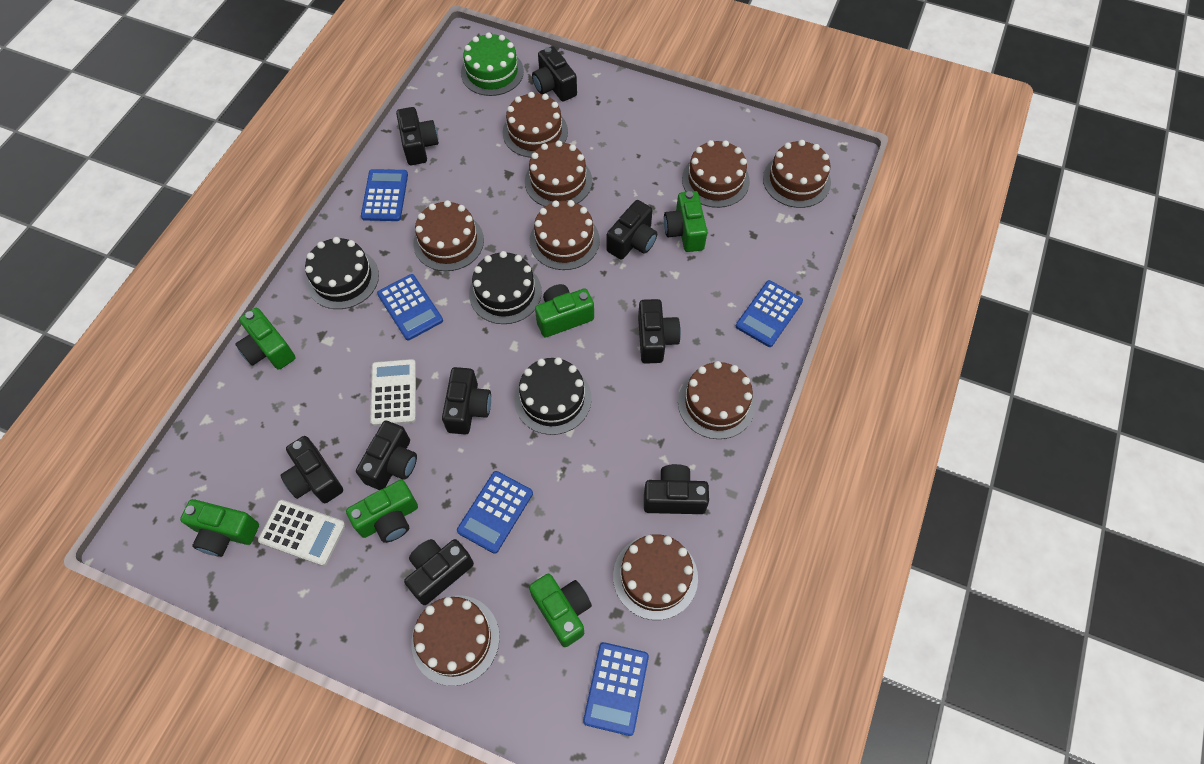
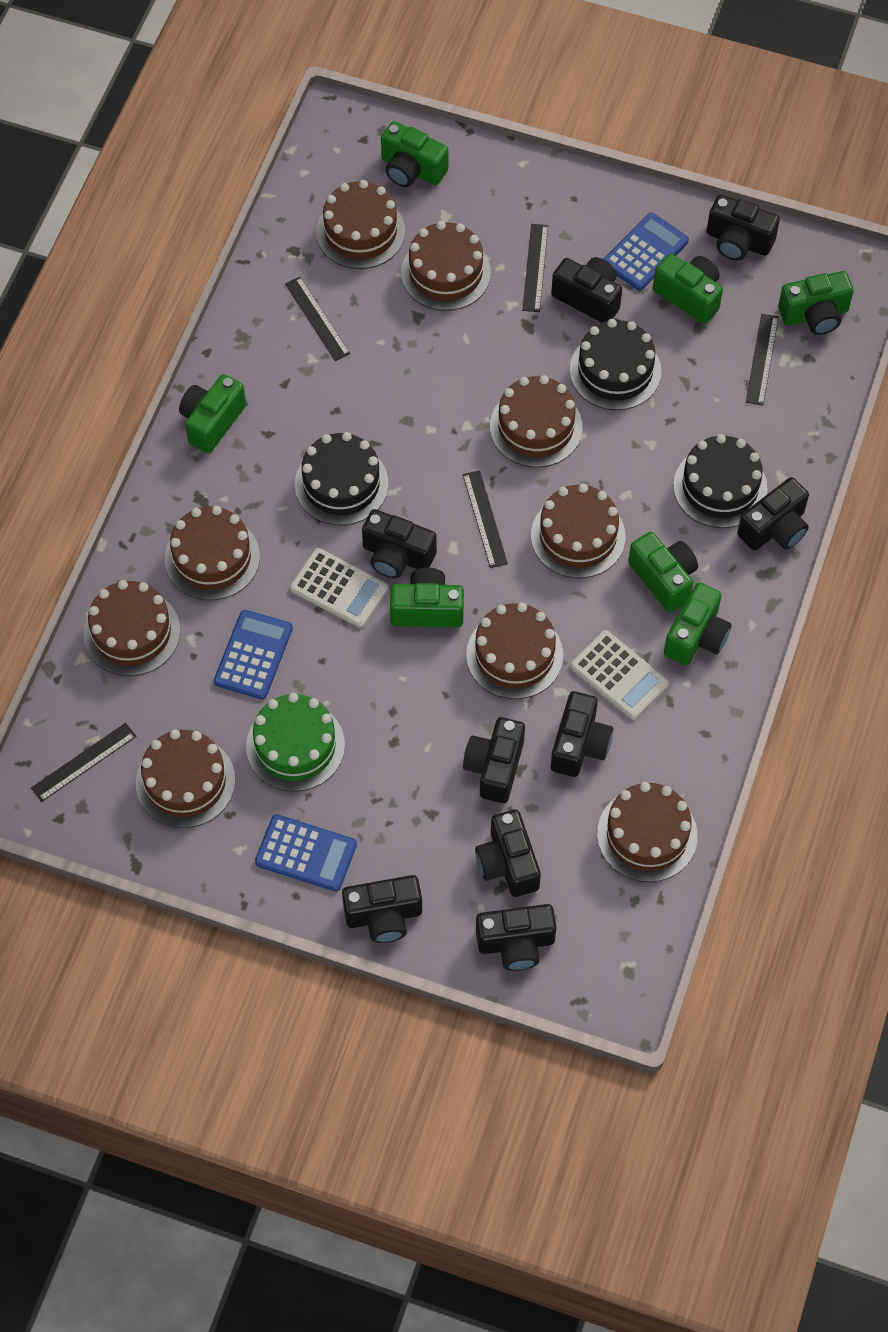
black ruler: none = 0 -> [31,723,136,802] [285,277,350,361] [463,470,508,568] [523,224,548,312] [746,314,779,406] = 5
blue calculator: [361,169,408,221] [377,274,443,340] [457,471,533,554] [583,642,649,736] [736,280,803,347] = 5 -> [214,610,293,699] [255,814,357,892] [604,213,689,290] = 3
green camera: [180,499,259,557] [235,308,295,370] [346,480,418,543] [529,574,592,647] [535,284,594,338] [664,191,707,252] = 6 -> [179,374,246,453] [381,121,448,187] [390,567,464,627] [628,532,698,612] [653,254,723,324] [664,582,732,665] [778,271,854,335] = 7

